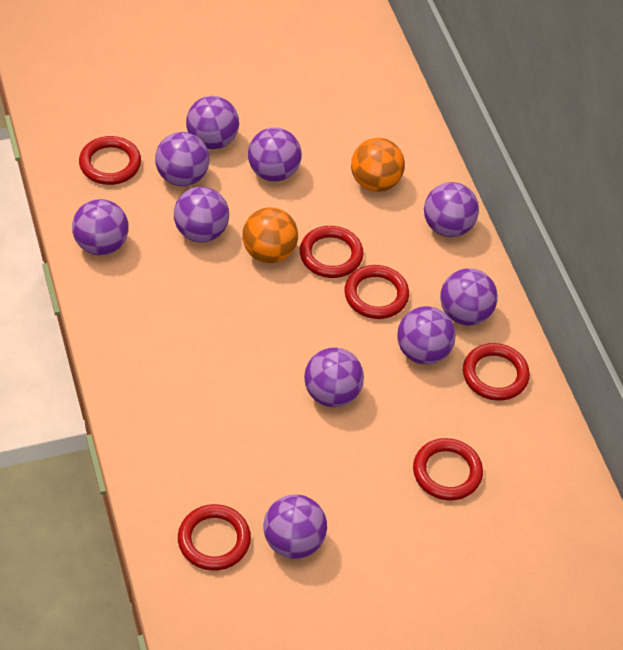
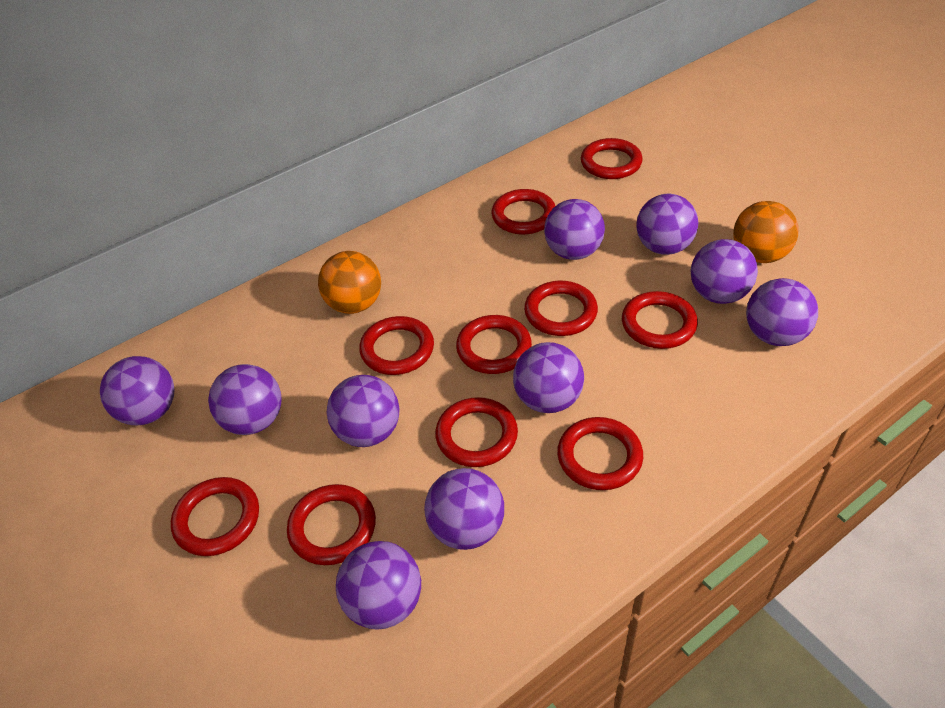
red ring: [79,136,141,185] [178,504,251,571] [300,226,363,278] [344,265,409,319] [413,438,483,501] [463,343,530,401] = 6 -> [171,477,259,556] [287,484,376,565] [359,316,434,375] [435,397,518,467] [456,315,532,374] [491,189,555,234] [524,280,598,336] [557,417,643,490] [581,138,643,179] [622,291,698,349] = 10

